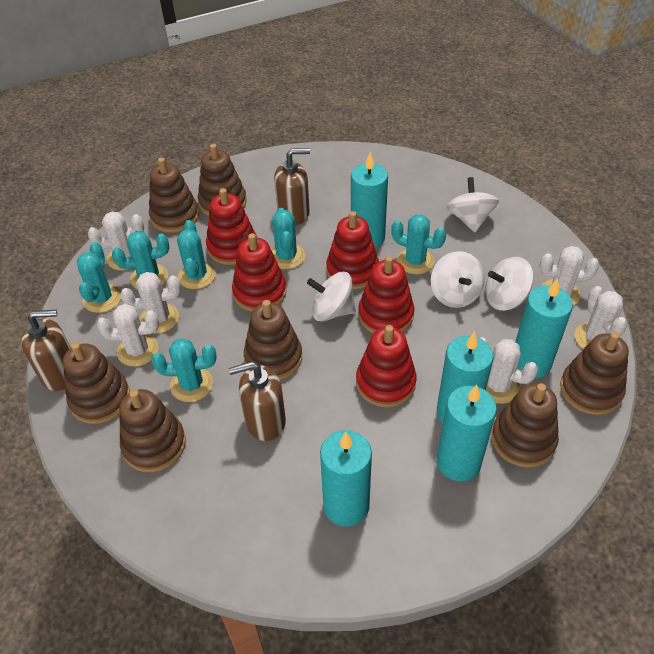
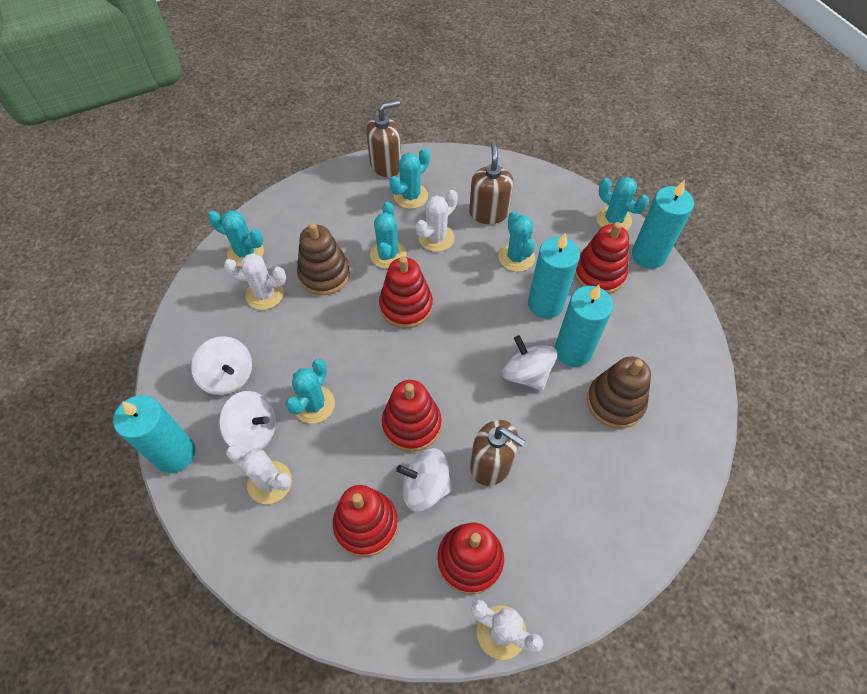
brown stacking toy: [63,342,130,424] [120,389,186,472] [149,158,199,233] [198,144,247,216] [244,300,302,380] [491,383,559,468] [560,332,629,415] = 7 -> [297,223,350,295] [587,356,651,428] = 2
turquoise candle: [320,430,372,527] [351,153,388,248] [437,331,493,423] [437,384,497,482] [515,279,573,378] = 5 -> [113,395,195,473] [528,233,580,319] [555,285,613,367] [632,180,694,269] = 4
white cactus: [88,212,144,271] [97,304,159,367] [120,272,181,334] [480,337,538,404] [539,246,600,306] [575,286,627,349] = 6 -> [224,253,286,310] [226,445,292,504] [416,190,458,252] [471,600,543,660] = 4

